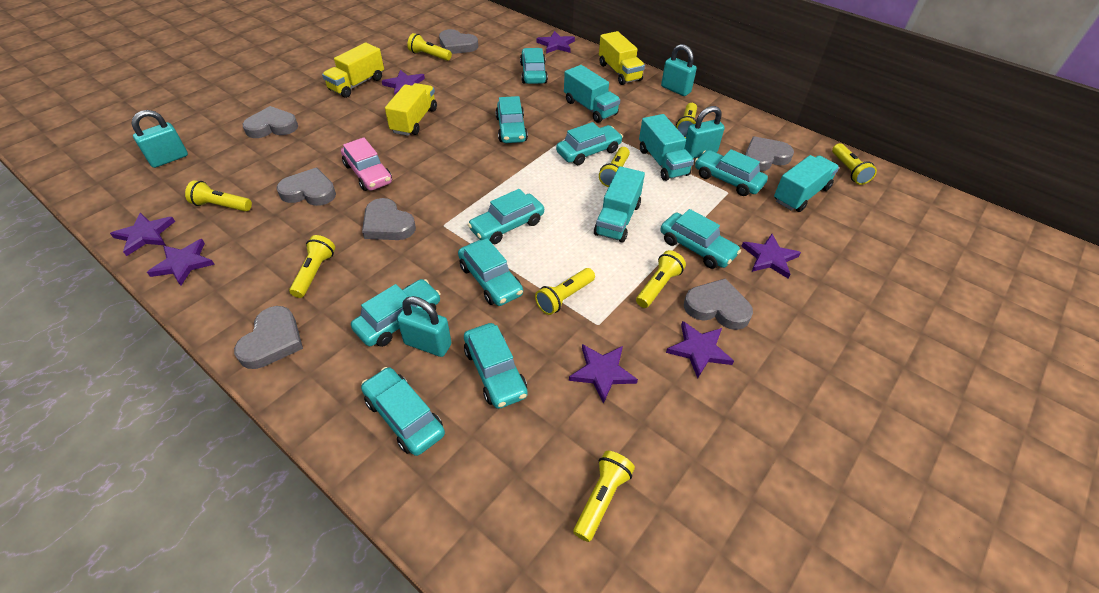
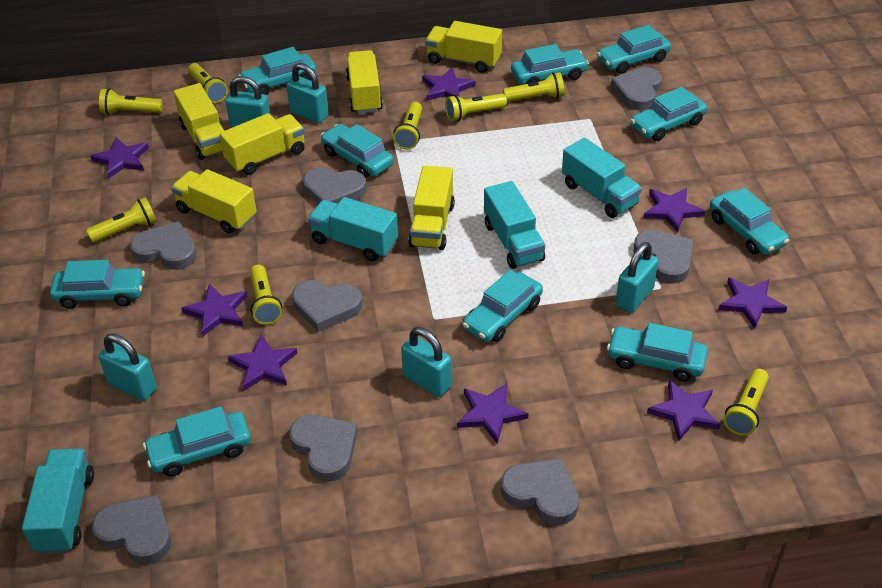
grey heart: [234,306,303,369] [242,106,298,138] [276,167,336,206] [362,198,416,240] [439,29,478,54] [684,278,753,330] [745,136,794,171] = 7 -> [92,495,171,565] [130,221,197,270] [289,415,358,481] [292,280,362,332] [303,167,367,204] [501,458,579,525] [611,67,662,110] [634,230,693,284] = 8
pink car: [341,137,392,191] = 1 -> none = 0
purple star: [110,213,175,256] [147,239,215,286] [382,70,425,95] [537,31,575,54] [569,344,638,404] [666,321,734,378] [741,234,801,278] = 7 -> [90,138,149,179] [181,284,247,336] [228,334,297,391] [422,67,476,101] [457,383,528,444] [643,188,705,232] [647,380,721,441] [718,277,787,329] = 8
turquoise padlock: [131,110,188,168] [397,296,452,357] [661,44,697,96] [684,106,725,158] = 4 -> [99,333,157,401] [226,76,270,128] [286,63,329,123] [401,327,452,397] [616,242,658,313] = 5
yellow flashlight: [185,180,252,212] [289,235,335,298] [407,33,452,61] [535,268,595,315] [573,451,635,542] [599,147,630,187] [636,250,686,308] [676,103,697,138] [832,143,877,185] = 9 -> [86,197,157,242] [99,88,163,115] [188,63,228,103] [250,265,282,325] [393,102,422,150] [445,94,507,121] [503,72,565,102] [724,369,769,436] = 8
yellow truck: [322,43,384,98] [385,83,437,136] [599,31,645,85] = 3 -> [171,169,257,234] [174,83,224,160] [219,113,305,175] [346,50,383,114] [408,165,455,250] [425,21,502,73] = 6

